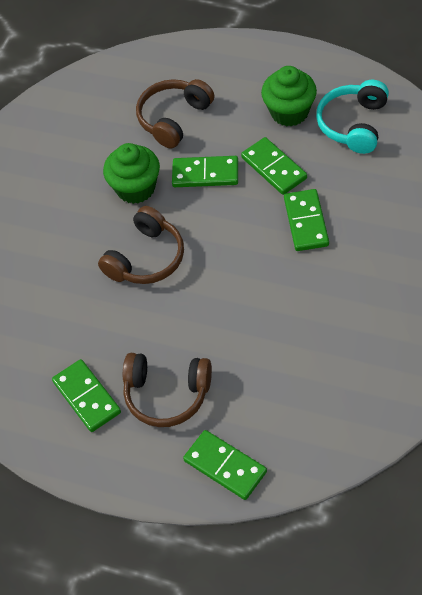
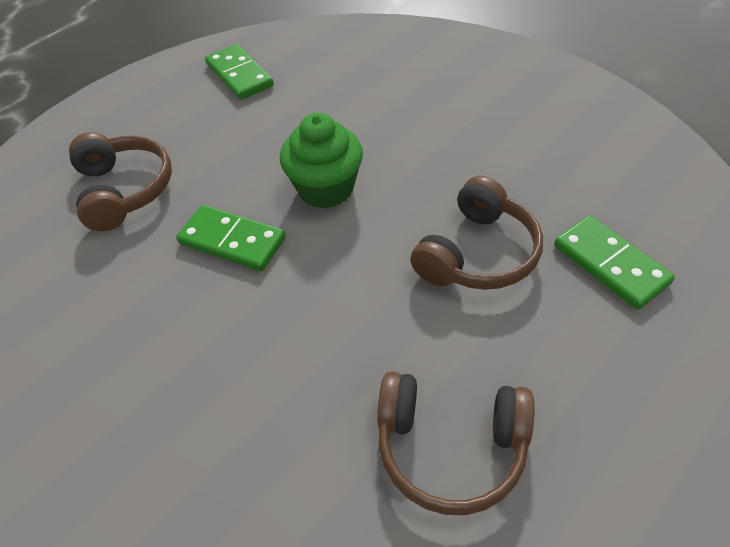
green cupcake: [103,143,160,204] [261,66,317,127] = 2 -> [280,113,363,208] = 1
green domino: [52,359,121,432] [172,156,238,187] [183,430,267,500] [241,137,307,195] [284,189,329,251] = 5 -> [176,205,286,271] [205,44,274,100] [554,216,675,310] = 3
turquoise headphones: [316,80,389,154] = 1 -> none = 0

